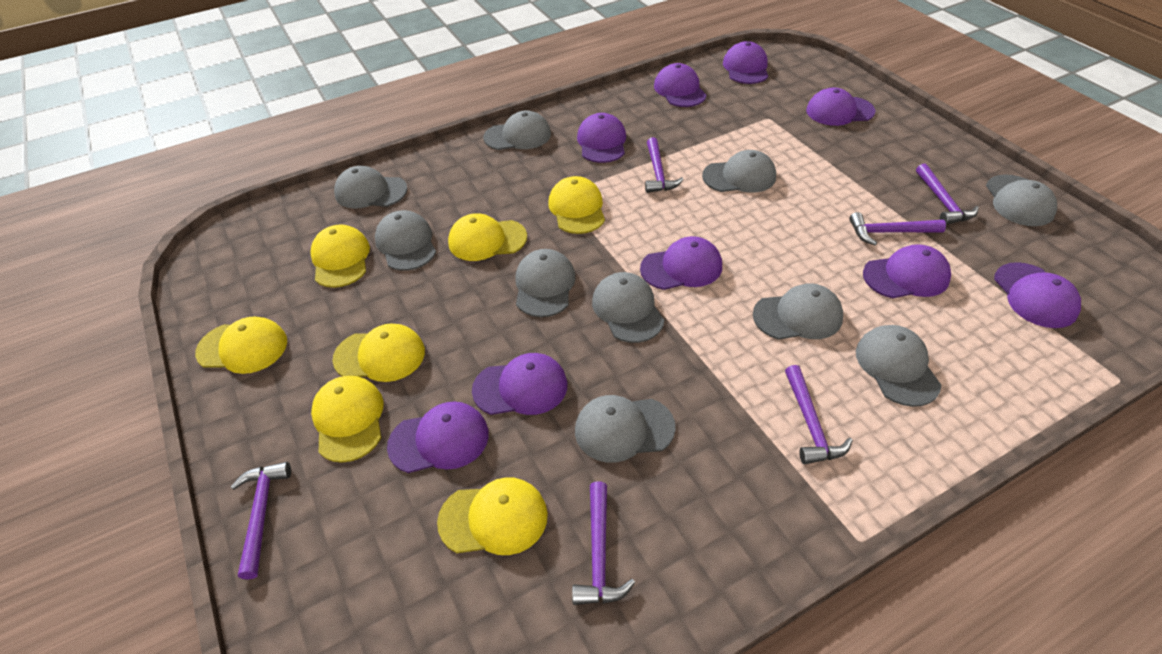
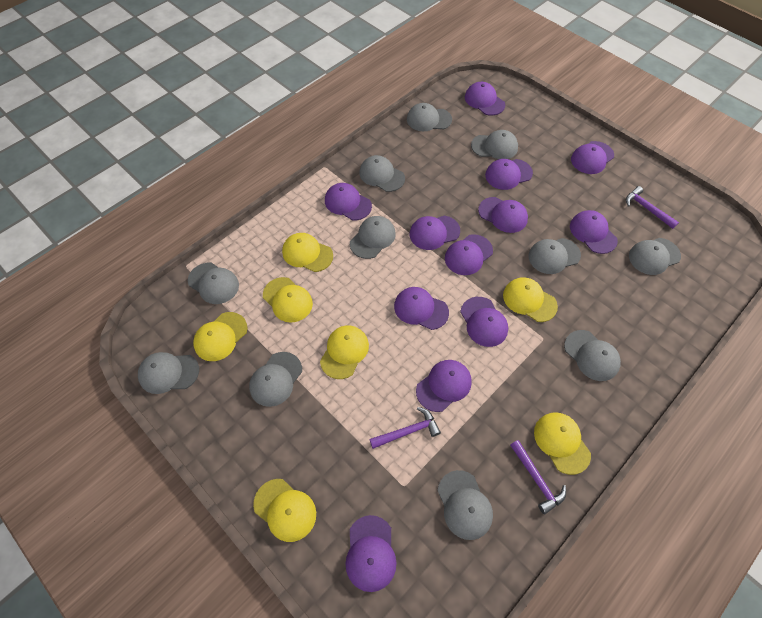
grey cap: [334,166,407,209] [375,210,436,271] [483,110,551,150] [516,249,576,317] [575,395,675,463] [592,272,664,343] [702,150,776,193] [753,283,843,340] [856,325,941,407] [986,175,1057,226] = 10 -> [138,352,199,394] [188,263,239,304] [249,352,302,407] [350,216,396,259] [359,155,405,192] [407,103,452,131] [437,470,493,540] [471,130,518,159] [528,238,581,274] [564,330,621,381] [629,238,681,275] = 11
purple cap: [387,402,489,473] [472,353,567,415] [577,113,626,163] [640,236,722,290] [654,63,707,107] [723,41,768,84] [806,88,876,126] [863,244,951,298] [994,262,1081,328] = 9 -> [325,183,372,221] [346,515,396,592] [394,287,449,330] [410,216,460,250] [416,360,472,412] [445,234,493,275] [460,297,508,347] [465,82,505,115] [478,197,528,233] [485,159,533,190] [570,210,618,254] [571,141,614,174] = 12
purple hammer: [231,462,291,579] [572,481,635,605] [645,137,684,193] [785,365,853,464] [849,212,946,245] [916,164,979,224] = 6 -> [369,407,441,449] [510,440,566,514] [626,186,679,229] = 3

